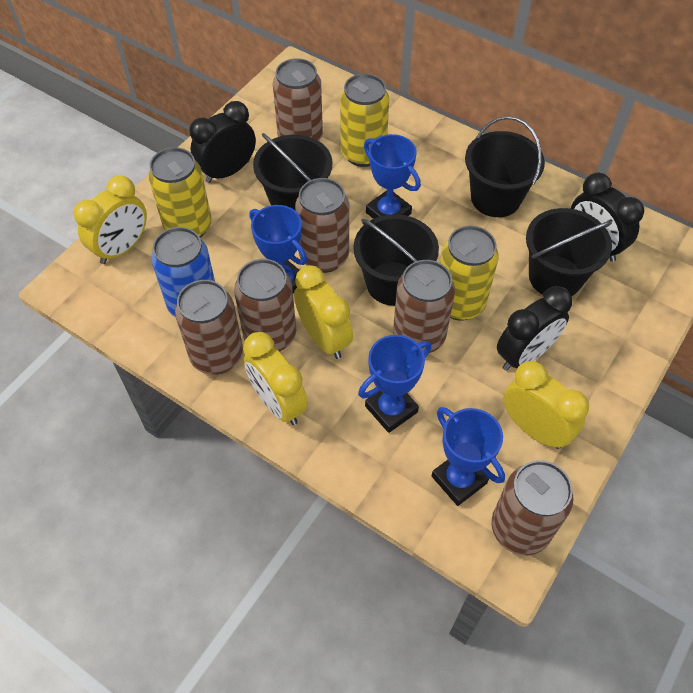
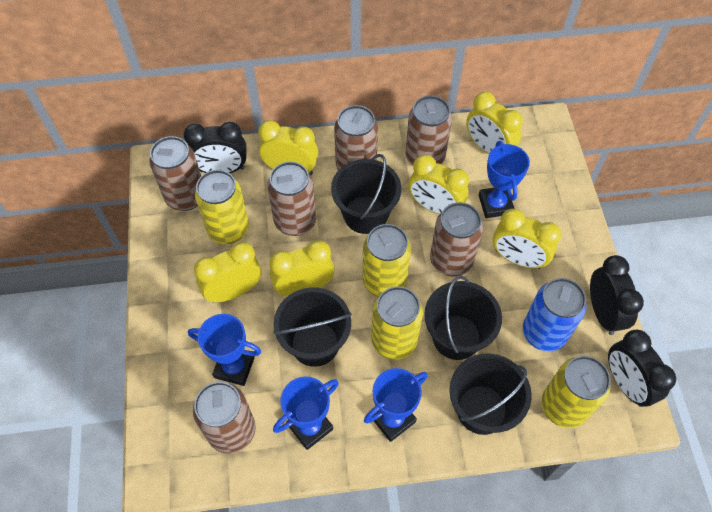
yellow can: [149,147,212,238] [340,74,389,167] [440,226,498,321] = 3 -> [195,170,249,244] [362,224,411,297] [371,286,423,360] [541,356,611,428] = 4
yellow clock: [74,175,147,264] [243,332,308,425] [294,265,353,359] [503,361,589,449] = 4 -> [194,242,261,302] [258,120,318,175] [269,240,335,296] [408,154,469,215] [466,92,523,154] [493,209,561,269] = 6

